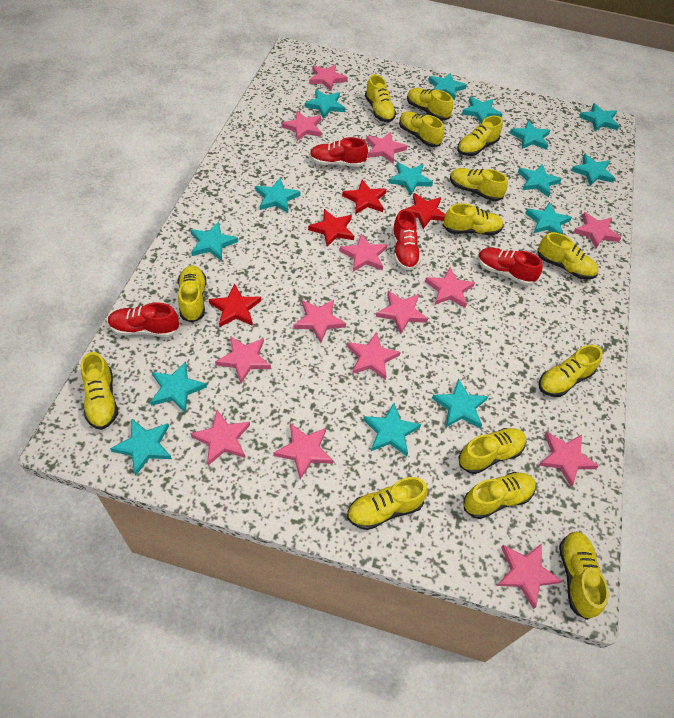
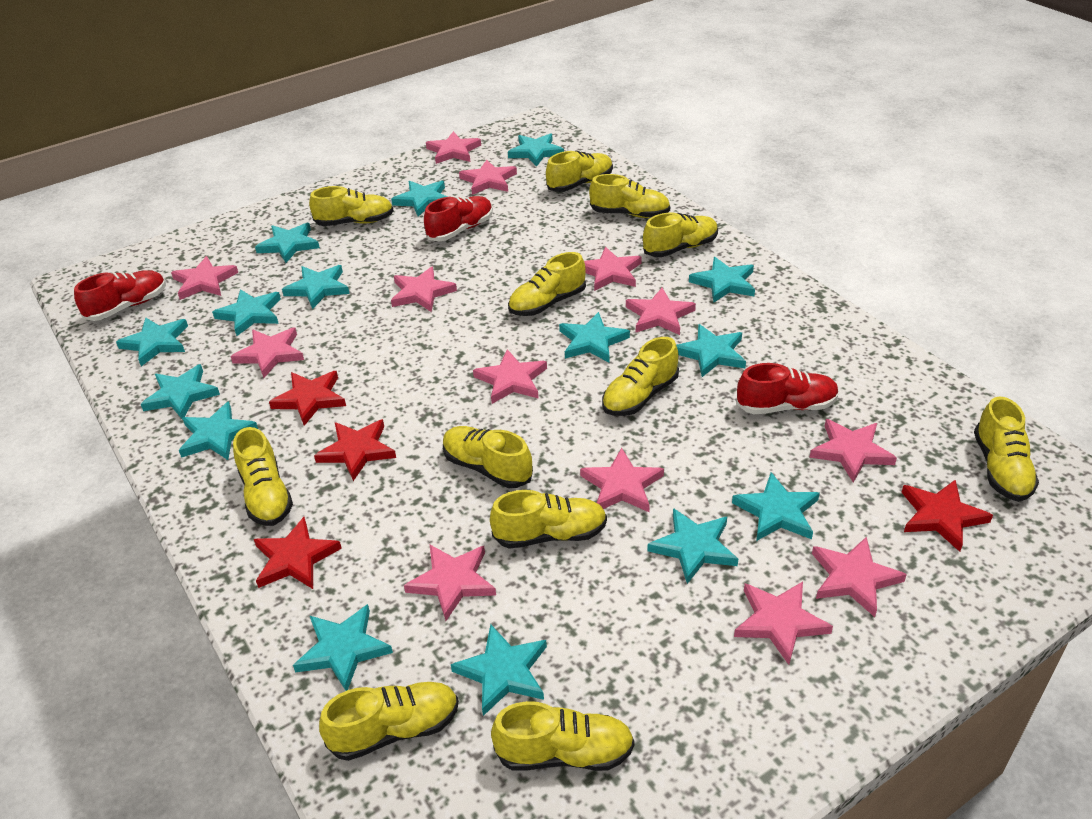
pink star: [190,410,250,465] [215,336,271,383] [273,423,333,479] [282,111,322,141] [293,300,346,343] [309,64,348,91] [340,234,387,272] [347,332,401,380] [366,132,407,163] [376,291,428,335] [425,267,475,308] [497,543,562,609] [538,432,599,487] [573,212,621,248] = 14 -> [171,256,238,300] [230,328,304,378] [391,266,457,312] [404,545,496,621] [426,131,481,164] [459,159,517,195] [473,349,547,404] [580,448,664,512] [584,247,642,291] [626,288,696,335] [734,581,833,665] [809,419,897,483] [812,536,907,617] = 13
red shoe: [108,303,180,337] [310,137,368,167] [392,209,421,270] [478,248,543,285] = 4 -> [74,270,166,321] [424,196,493,241] [736,363,839,414] = 3
yellow shoe: [81,352,118,430] [178,265,206,323] [347,477,428,530] [365,75,396,123] [399,112,444,147] [407,88,453,120] [443,203,504,235] [450,168,508,201] [457,116,503,156] [458,428,527,474] [463,472,536,519] [537,232,598,280] [539,345,603,397] [559,531,609,620] = 14 -> [233,427,293,526] [309,186,393,226] [319,682,459,761] [443,426,533,488] [490,490,607,549] [491,701,635,771] [508,252,586,316] [546,151,613,192] [589,174,670,218] [602,337,679,416] [643,213,718,257] [974,396,1039,502] = 12

